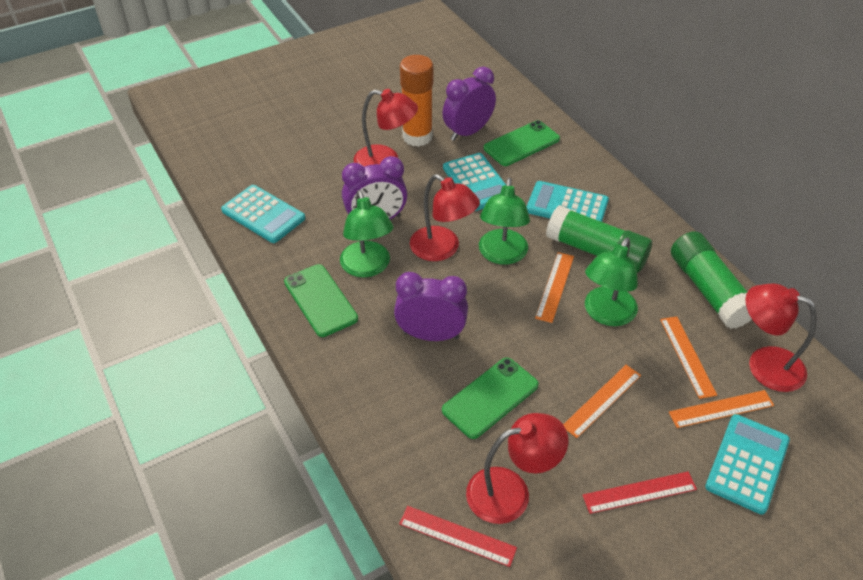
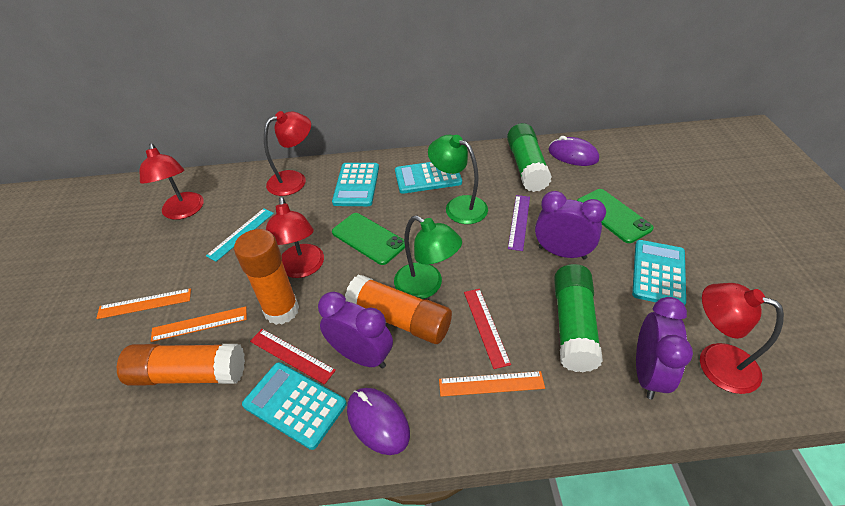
green lamp: [340,190,394,277] [479,178,530,265] [585,238,638,326] = 3 -> [394,216,462,299] [428,135,488,224] = 2
green phone: [284,264,358,337] [442,358,539,439] [484,120,560,166] = 3 -> [332,213,405,265] [577,189,654,243] = 2
orange glue stick: [400,55,433,147] = 1 -> [117,344,245,386] [234,229,299,325] [345,275,452,344] = 3
orange ruler: [535,252,574,323] [563,365,641,438] [660,316,717,399] [669,390,774,428] = 4 -> [96,288,191,319] [151,306,247,342] [439,371,545,397] = 3
purple mouse: none = 0 -> [347,388,410,455] [548,136,599,166] = 2
purple ruler: none = 0 -> [508,195,530,251] = 1
turquoise ruler: none = 0 -> [206,208,274,262] = 1

